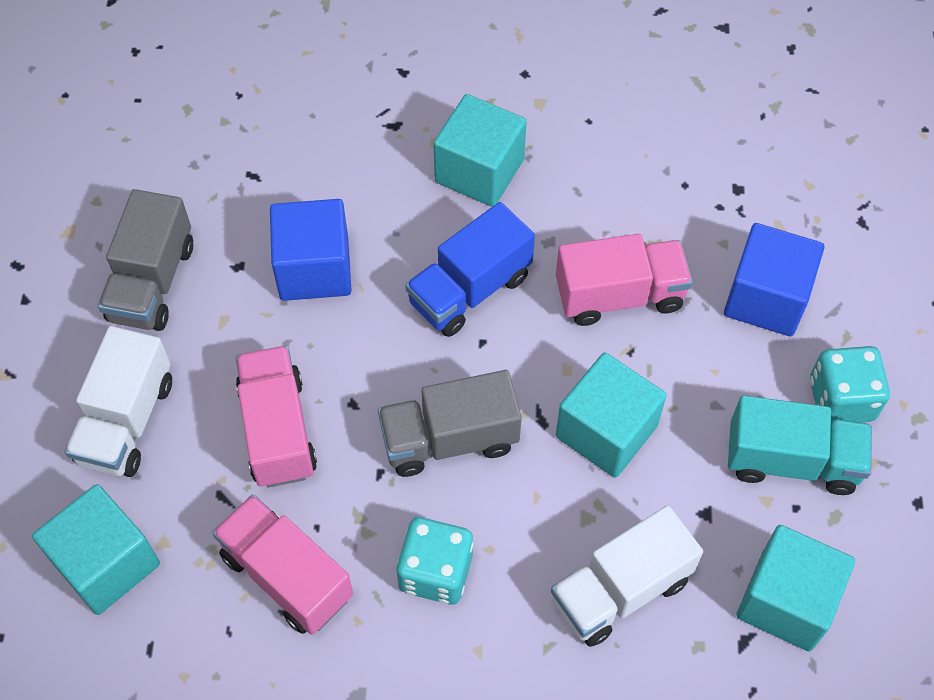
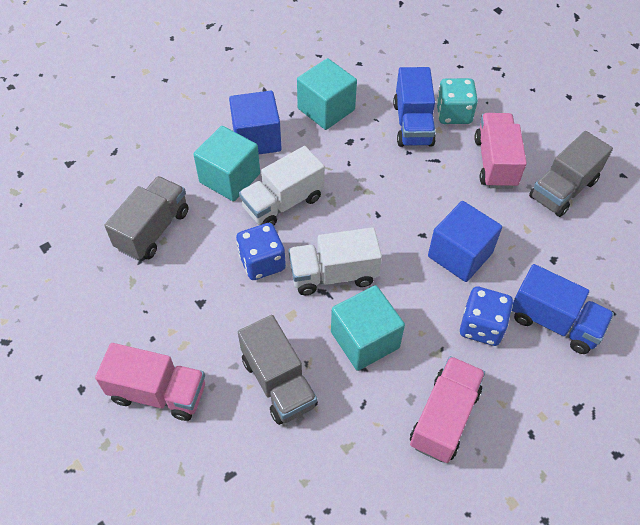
blue dice: none = 0 -> [236,223,286,280] [460,287,513,346] = 2
blue truck: [405,202,535,337] = 1 -> [393,67,436,147] [512,264,614,354] = 2
grey truck: [98,189,193,331] [378,370,522,477] = 2 -> [104,176,189,260] [238,315,318,425] [529,131,613,217] = 3
turquoise cube: [32,484,160,615] [433,94,527,207] [556,353,667,478] [736,525,855,651] = 4 -> [193,126,260,201] [297,58,357,130] [331,285,405,371] = 3
turquoise dice: [396,517,473,605] [810,346,890,422] = 2 -> [436,78,478,124] = 1
turquoise truck: [728,395,872,495] = 1 -> none = 0

